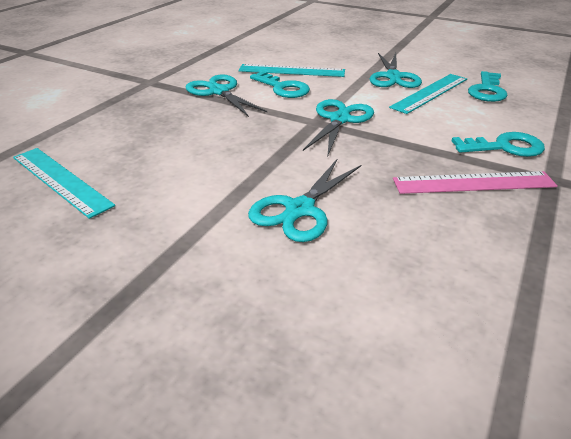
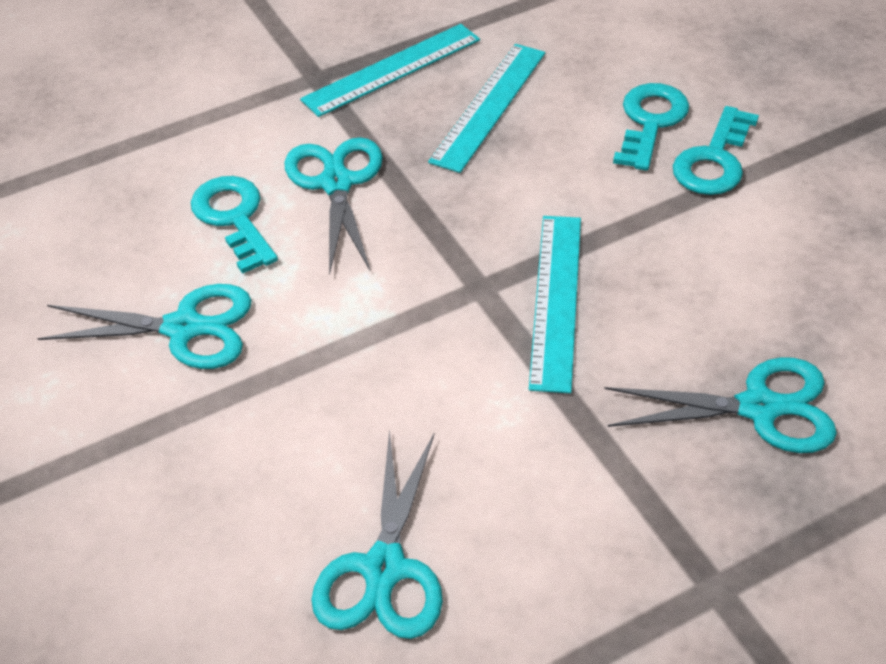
pink ruler: [393,171,558,194] = 1 -> none = 0

